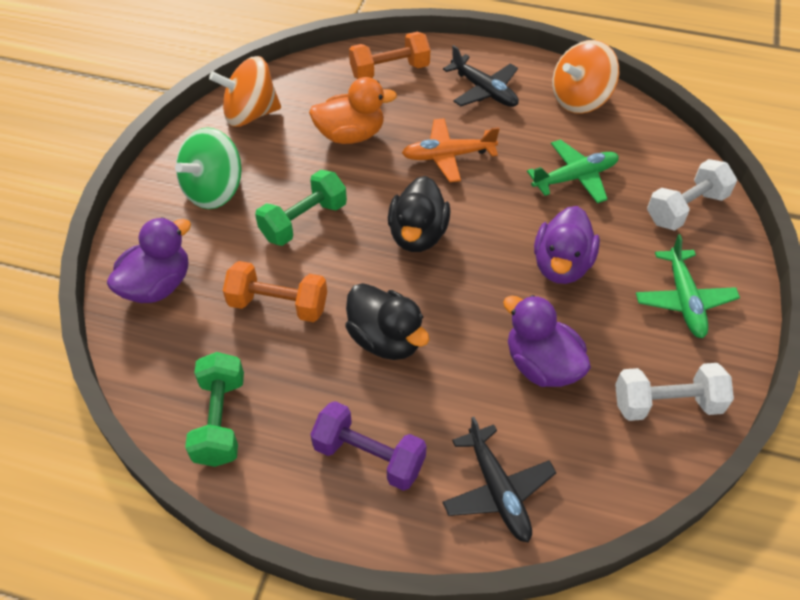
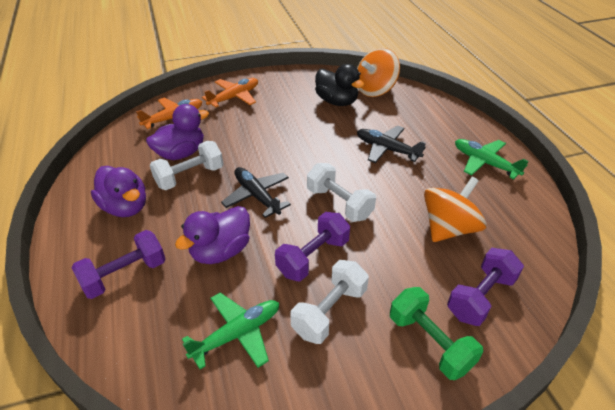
black duck: [345,283,429,360] [388,176,451,252] = 2 -> [315,64,364,106] = 1
green dumbbell: [185,352,244,467] [255,170,347,246] = 2 -> [390,287,483,380] = 1
green spinning top: [175,128,242,209] = 1 -> none = 0
orange duck: [309,77,397,144] = 1 -> none = 0
orange dumbbell: [223,261,327,322] [349,32,430,79] = 2 -> none = 0
orange plane: [402,118,500,182] = 1 -> [136,98,202,129] [202,78,258,107] = 2
purple dumbbell: [310,401,426,491] = 1 -> [71,230,165,299] [275,212,350,281] [447,248,524,326] = 3
white dumbbell: [615,363,734,421] [647,159,737,231] = 2 -> [150,141,223,190] [291,260,369,344] [307,163,376,222] = 3

